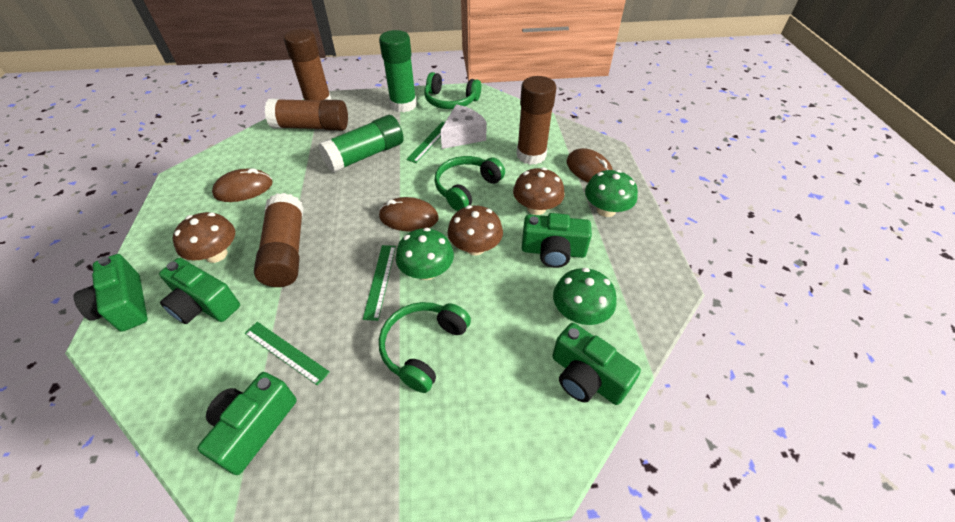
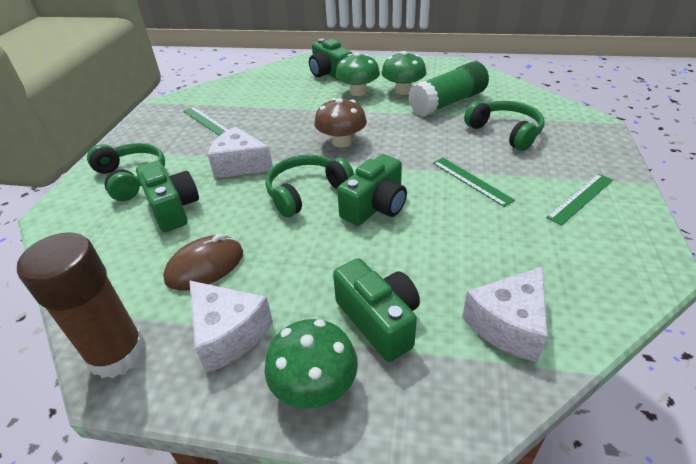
brown glue stick: [254,193,304,287] [265,99,348,131] [284,29,332,101] [517,76,556,165] = 4 -> [17,232,146,378] = 1
brown mouse: [212,168,273,202] [379,197,438,232] [566,148,613,182] = 3 -> [163,234,243,290] = 1
brown mushroom: [172,212,235,263] [448,205,503,256] [513,167,565,215] = 3 -> [314,98,367,147] = 1
green camera: [74,254,148,332] [159,258,240,324] [198,372,297,475] [522,213,592,268] [552,323,641,405] = 5 -> [136,161,199,232] [309,39,353,81] [333,258,420,362] [337,154,407,226] = 4
green glue stick: [318,115,404,173] [379,30,417,112] = 2 -> [408,61,489,116] = 1
white cheese: [441,104,487,149] = 1 -> [189,280,273,373] [208,127,273,179] [462,266,548,362] = 3

